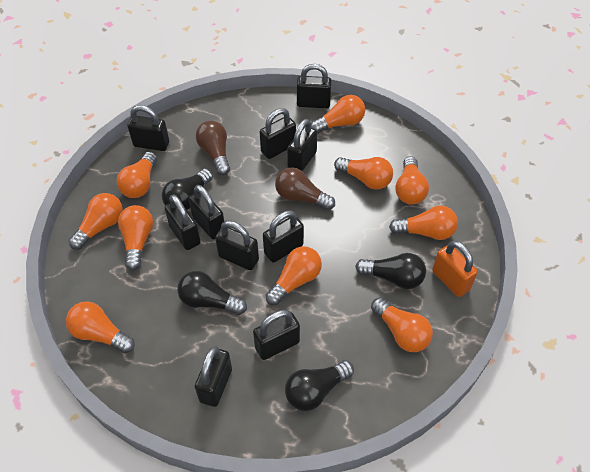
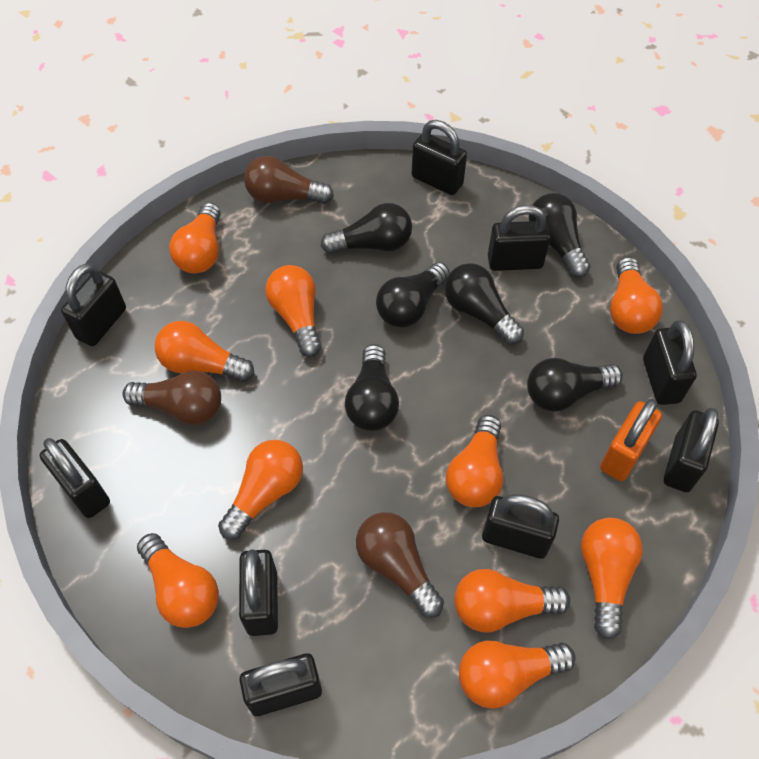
black light bulb: [162,169,213,210] [177,271,247,315] [285,360,354,411] [355,253,426,289] = 4 -> [321,203,412,254] [345,344,399,431] [376,262,450,328] [445,263,524,344] [527,358,623,411] [529,193,590,278] = 6
black padlock: [127,105,169,151] [165,194,201,250] [189,185,224,239] [195,346,232,407] [215,220,259,270] [253,310,300,360] [260,108,296,159] [263,211,304,263] [287,119,317,171] [297,64,332,108] = 10 -> [40,438,110,518] [61,263,126,346] [239,549,278,636] [239,653,322,716] [412,120,467,195] [482,494,559,559] [488,205,551,271] [643,320,697,405] [664,408,719,492] = 9
brown light bulb: [196,121,230,175] [275,167,335,210] = 2 -> [123,371,221,425] [244,156,334,204] [356,512,444,618] = 3

